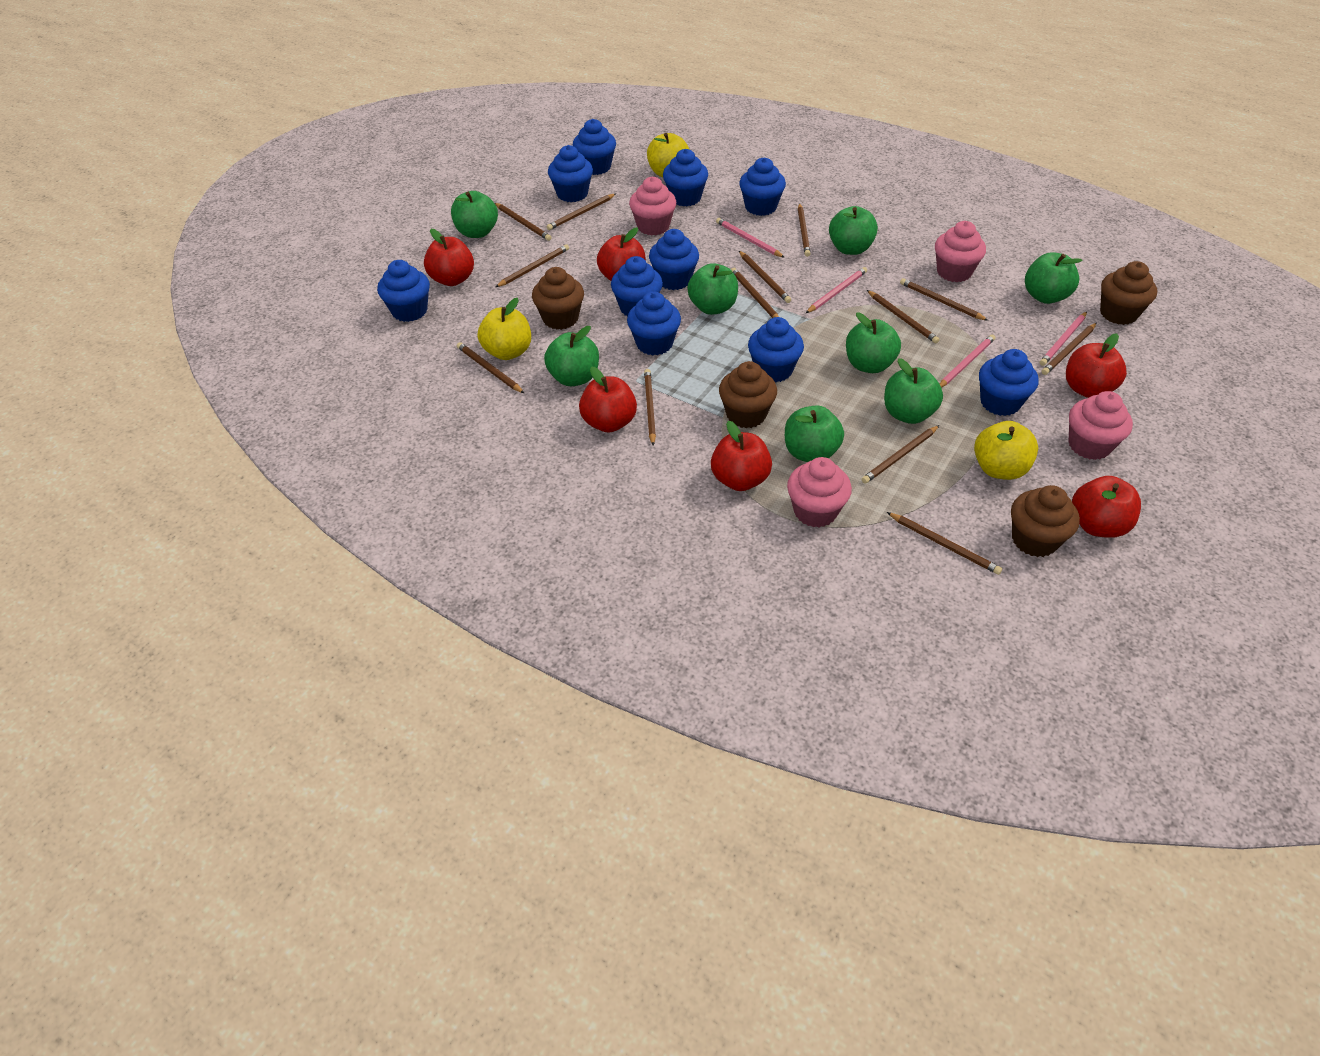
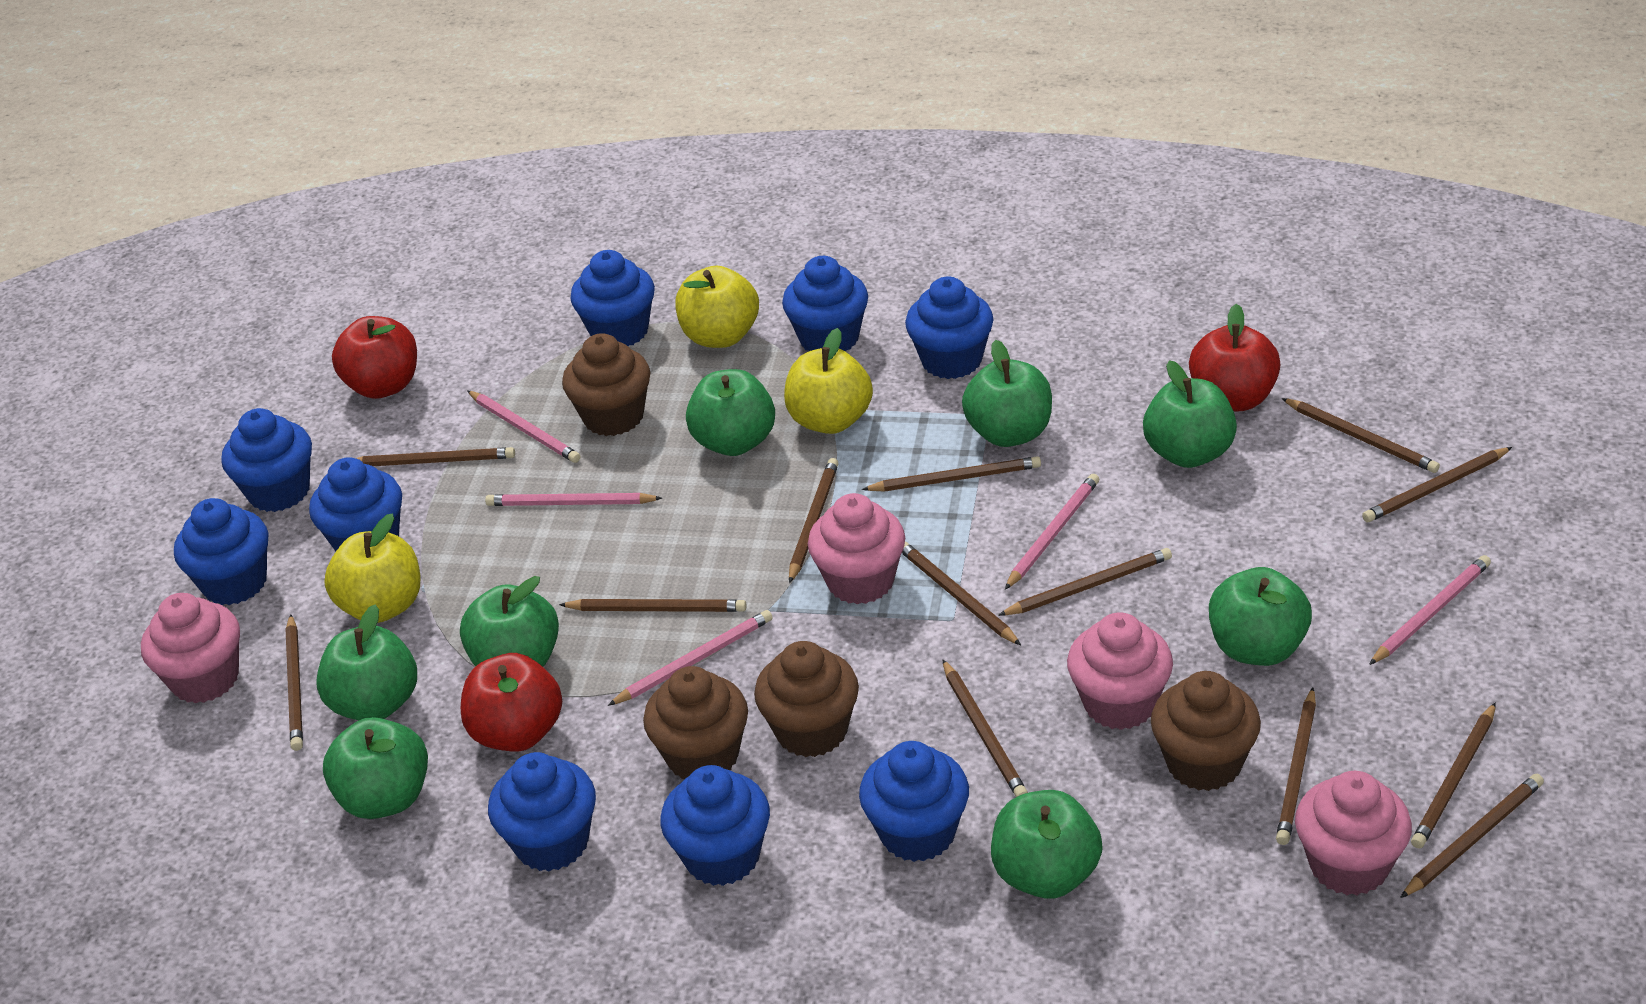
blue cupcake: [377,260,430,322] [548,145,593,202] [573,119,616,175] [611,256,663,317] [627,291,681,355] [649,229,699,290] [663,149,708,206] [739,157,786,216] [748,317,804,382] [979,349,1039,416] = 10 -> [174,498,268,605] [222,408,312,512] [309,457,402,551] [488,752,596,871] [570,250,655,346] [661,765,770,886] [782,256,868,352] [859,741,969,862] [905,276,993,379] = 9
pink pencil: [716,218,785,258] [806,267,867,313] [940,335,995,388] [1040,312,1087,366] = 4 -> [467,390,580,463] [485,493,662,506] [608,610,773,706] [1005,474,1099,590] [1369,555,1491,665] = 5
red apple: [424,229,474,286] [579,366,637,433] [597,227,646,281] [711,421,772,491] [1066,333,1127,398] [1072,476,1141,538] = 6 -> [332,316,417,399] [461,653,562,752] [1189,304,1281,411] = 3

